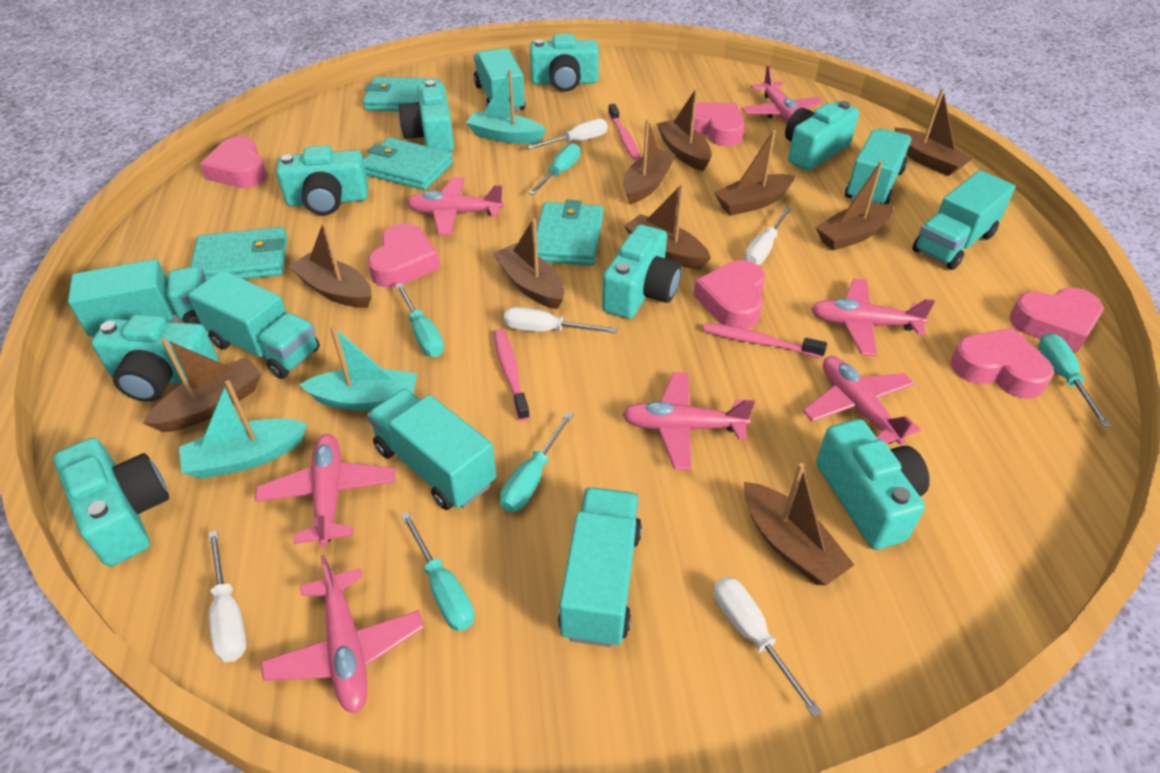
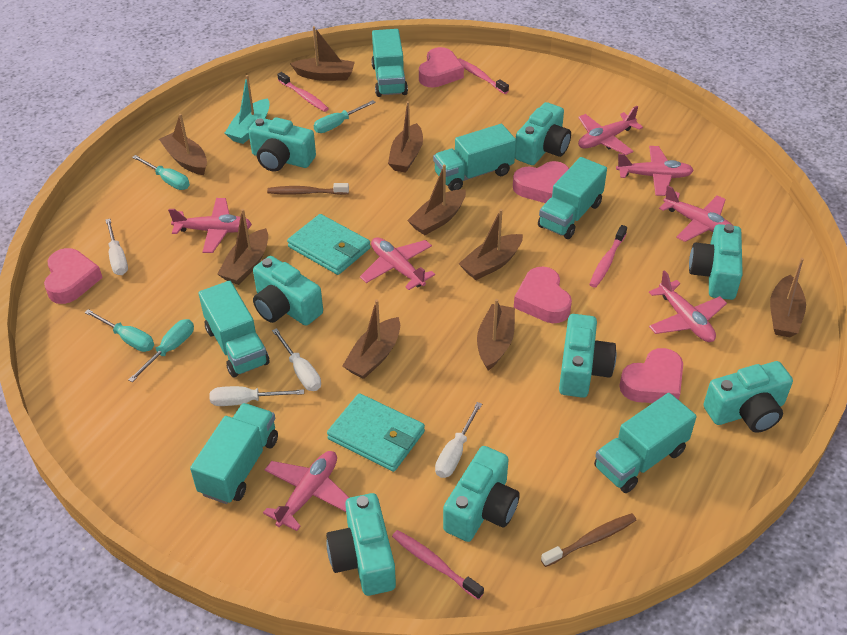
brown boat: [143,338,262,432] [289,222,372,308] [493,218,564,309] [623,119,676,204] [624,184,711,269] [657,89,712,171] [714,130,795,215] [744,463,854,585] [815,161,893,251] [894,88,973,176] = 10 -> [159,114,207,175] [217,209,268,285] [290,26,355,81] [342,300,400,379] [388,101,423,173] [407,164,466,235] [459,209,523,280] [477,299,515,370] [770,258,806,337] = 9
brown toothbrush: none = 0 -> [267,183,349,195] [541,513,637,567] = 2
pink heart: [200,136,267,188] [367,223,440,288] [693,260,765,329] [694,102,745,147] [951,328,1054,399] [1009,288,1103,352] = 6 -> [44,248,103,304] [419,47,464,87] [513,161,569,203] [514,267,572,323] [619,348,683,403] = 5
pink toothbrush: [494,329,530,421] [608,104,640,160] [703,323,827,358] = 3 -> [277,72,329,112] [392,530,484,600] [458,58,509,94] [589,225,627,288] = 4
turquoise boat: [179,380,307,479] [299,326,417,411] [466,70,547,144] = 3 -> [225,75,270,144] = 1
turquoise screwdriver: [395,283,444,357] [401,512,474,631] [500,412,574,512] [529,143,580,195] [1038,333,1111,427] = 5 -> [84,309,154,352] [128,319,194,382] [132,155,190,190] [314,100,376,133] = 4
turquoise truck: [68,259,206,337] [188,270,320,379] [367,389,496,510] [474,48,525,113] [558,487,642,647] [845,128,912,204] [912,170,1016,270] = 7 -> [190,403,278,504] [198,281,270,377] [371,29,408,97] [433,124,516,191] [538,157,607,239] [594,393,697,493] = 6
turquoise wallet: [190,227,287,281] [363,77,440,112] [363,137,453,190] [536,200,603,266] = 4 -> [287,214,371,275] [327,393,425,472] = 2
white screwdriver: [208,530,247,662] [504,307,618,333] [527,119,608,149] [714,577,822,717] [744,207,792,265] = 5 -> [105,219,128,275] [210,386,304,406] [272,328,321,391] [435,402,482,478] = 4

